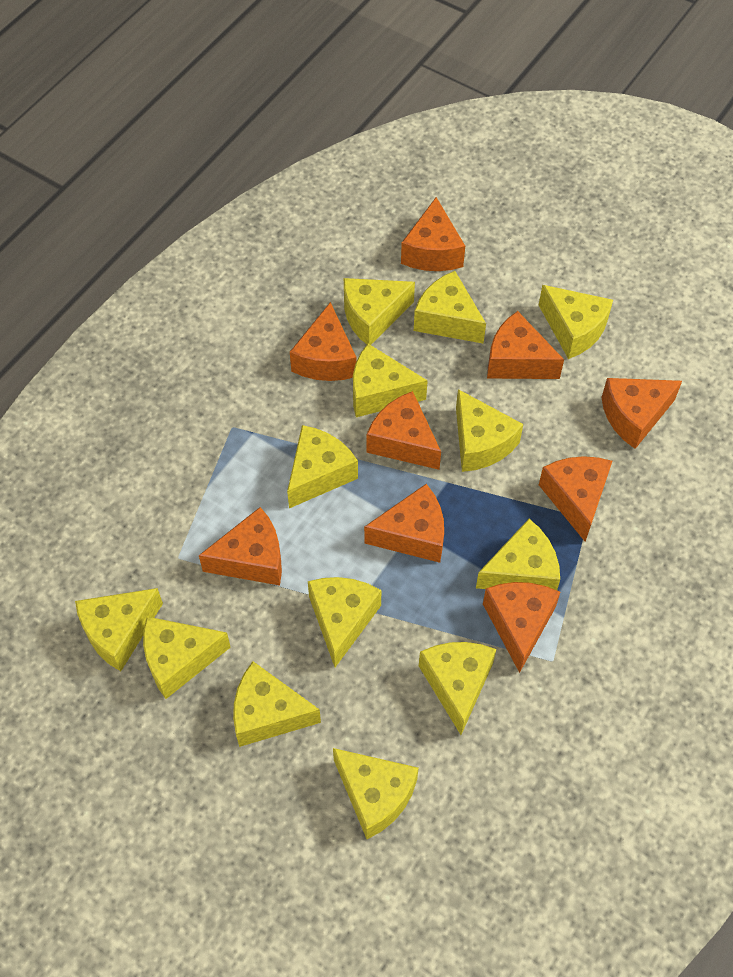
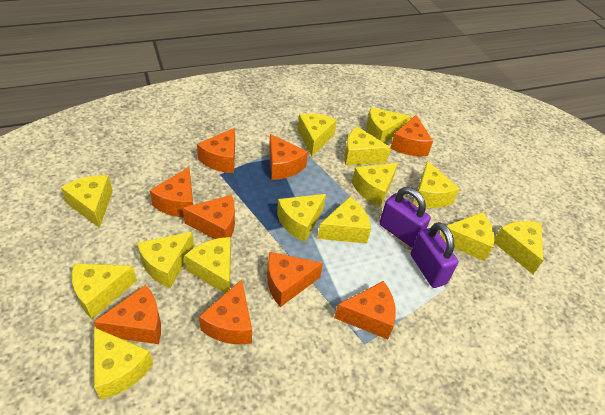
purple padlock: none = 0 -> [380,187,431,248] [411,222,458,288] = 2
yellow cheese: [75,588,163,671] [143,617,231,699] [233,661,321,747] [287,425,358,508] [308,577,381,667] [333,748,419,839] [344,278,415,345] [353,344,428,417] [414,271,486,343] [419,642,496,735] [456,389,523,472] [476,519,560,590] [539,285,613,359] = 13 -> [61,175,113,228] [72,263,137,319] [94,327,153,400] [137,232,194,288] [184,237,231,294] [277,194,326,242] [298,113,337,156] [318,197,371,244] [344,126,391,166] [352,163,398,207] [367,107,411,143] [414,161,459,208] [440,212,494,261] [494,221,543,274] = 14

